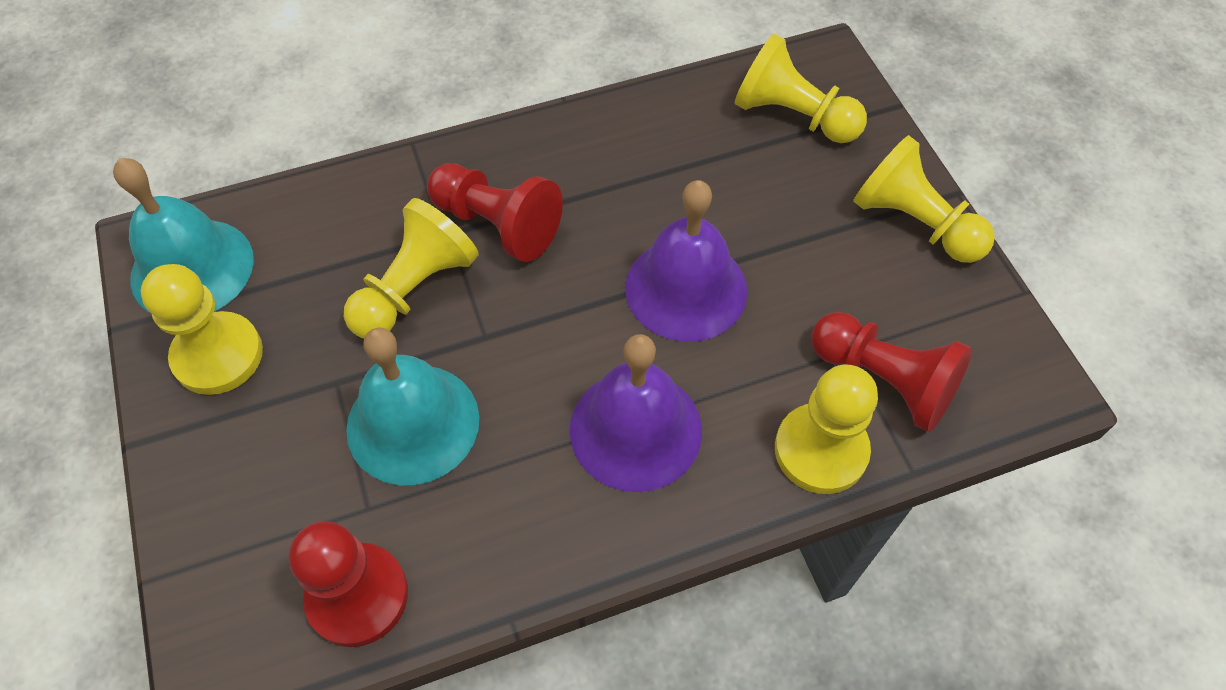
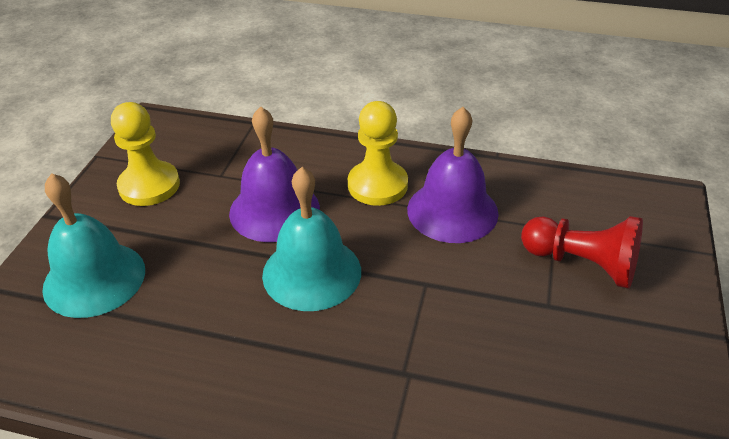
red pawn: [289,521,408,647] [427,163,563,262] [811,312,972,432] = 3 -> [521,216,643,289] = 1
yellow pawn: [141,264,263,395] [344,198,479,338] [735,34,867,143] [775,365,878,494] [853,135,995,263] = 5 -> [111,102,180,206] [348,101,408,206] = 2

